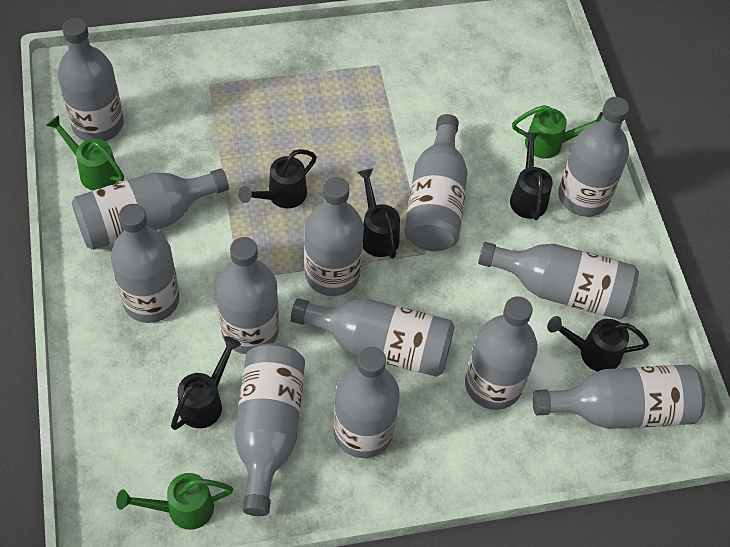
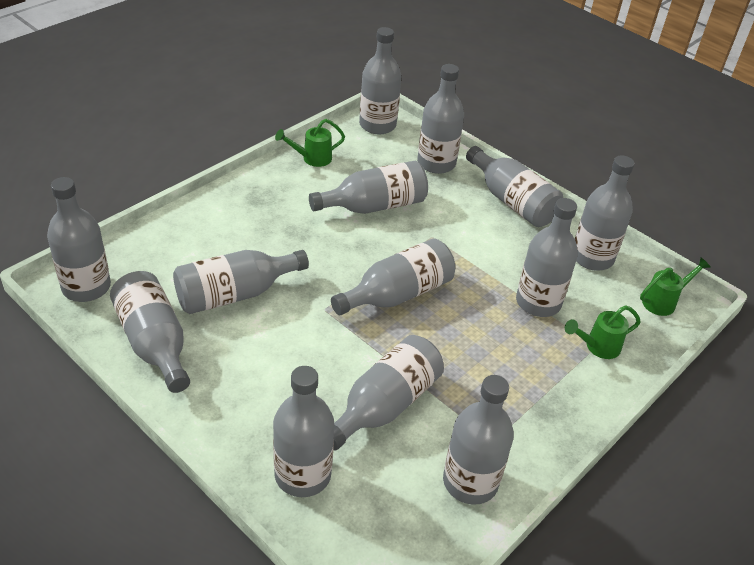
black watering can: [171,336,241,430] [238,149,317,209] [357,169,400,258] [510,132,553,220] [547,316,649,372] = 5 -> none = 0

